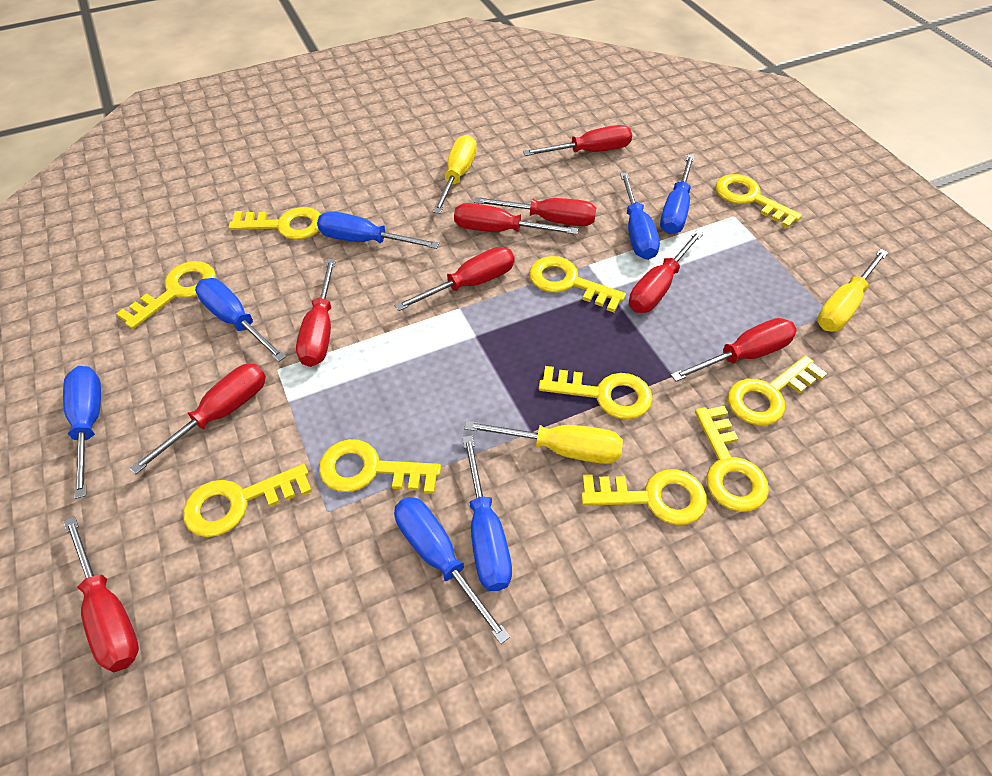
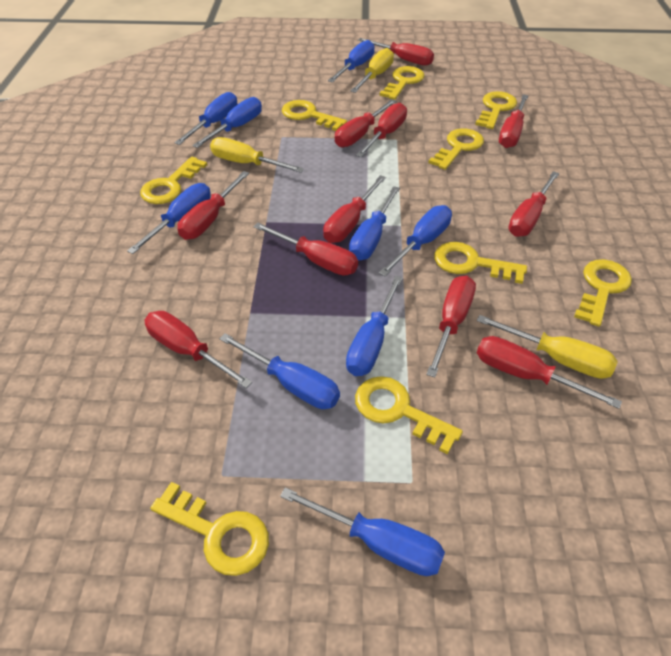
blue screwdriver: [63,366,101,499] [195,278,286,362] [317,211,440,249] [394,497,510,644] [462,435,512,591] [620,173,660,260] [660,155,695,234] = 7 -> [127,183,211,254] [175,92,237,145] [192,97,262,148] [219,333,340,409] [280,487,445,576] [328,40,375,82] [346,276,403,376] [349,186,400,261] [379,205,452,276] = 9
red screwdriver: [63,516,139,672] [129,364,266,474] [296,259,336,367] [394,247,515,311] [454,203,578,235] [474,197,596,226] [523,125,632,156] [629,230,704,313] [671,318,797,382] = 9 -> [145,311,252,388] [178,171,249,240] [253,223,358,275] [323,175,386,243] [335,99,396,147] [356,103,407,157] [358,38,434,66] [426,275,476,377] [477,336,622,409] [499,94,529,148] [508,171,559,237] = 11
yellow key: [116,261,216,329] [183,464,312,537] [228,207,321,240] [319,439,441,494] [529,256,626,313] [539,366,653,420] [581,469,707,525] [695,406,769,512] [716,174,802,228] [728,355,827,426] = 10 -> [140,157,207,204] [150,482,269,576] [282,100,347,131] [355,376,463,454] [380,66,425,100] [428,129,484,170] [434,242,527,284] [475,91,517,129] [574,259,632,327] = 9

